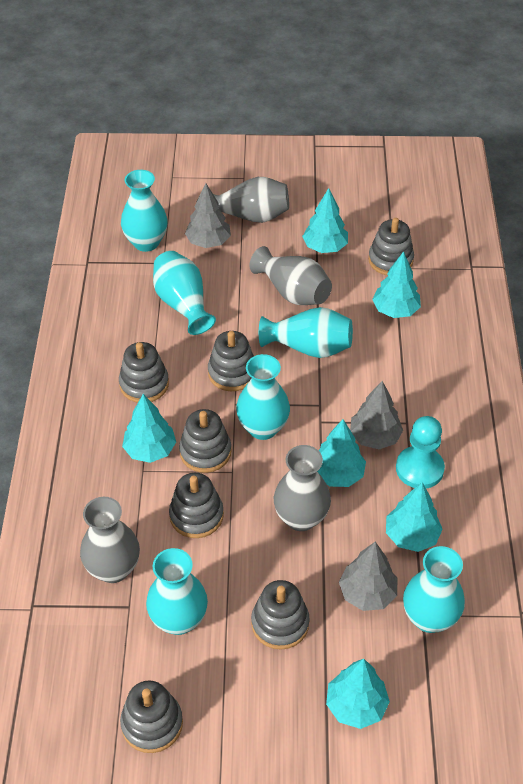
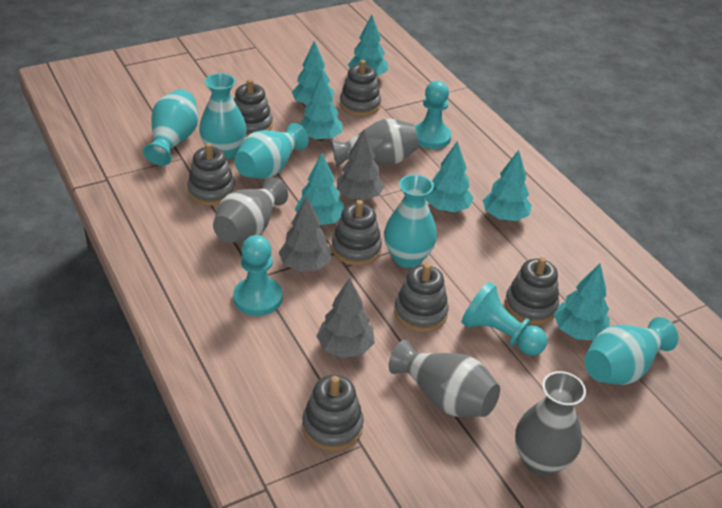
turquoise pawn: [396,416,445,489] = 1 -> [233,235,283,316] [415,81,452,149] [461,282,547,355] = 3
turquoise tree: [122,394,176,463] [302,188,348,253] [317,419,366,487] [326,659,390,729] [372,251,421,318] [386,482,443,552] = 6 -> [292,41,334,105] [295,153,344,225] [299,72,343,141] [348,15,388,76] [426,141,474,212] [483,150,532,221] [554,264,610,340] = 7
turquoise vase: [121,170,168,252] [146,548,208,635] [153,251,216,335] [236,354,290,440] [259,307,353,358] [403,546,465,633] = 6 -> [143,89,199,166] [199,73,247,160] [234,123,309,179] [384,174,437,268] [584,317,678,385] = 5

